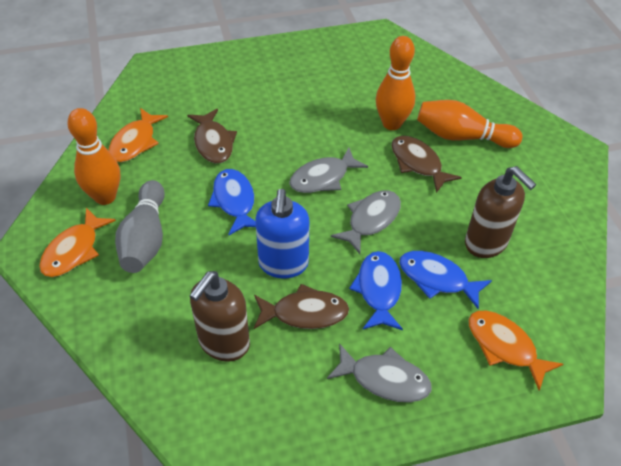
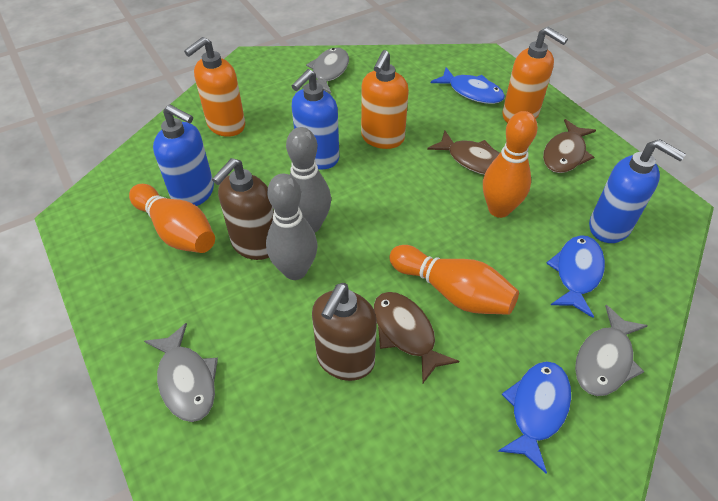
blue soap dispenser: [255,189,310,278] = 1 -> [153,104,214,206] [292,69,339,169] [589,139,686,243] = 3
grey bowling pin: [115,180,165,273] = 1 -> [266,174,317,280] [286,127,331,233] = 2
orange fish: [39,208,116,277] [108,108,168,162] [468,311,563,391] = 3 -> none = 0
orange soap dispenser: none = 0 -> [184,37,245,137] [361,50,409,149] [502,27,568,123] = 3

